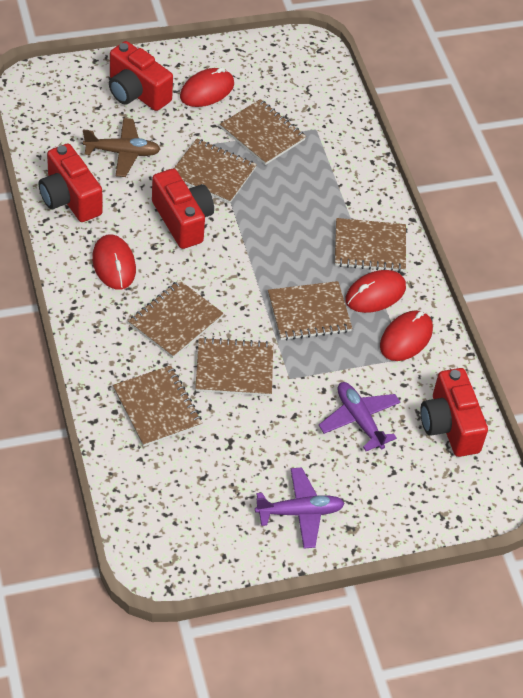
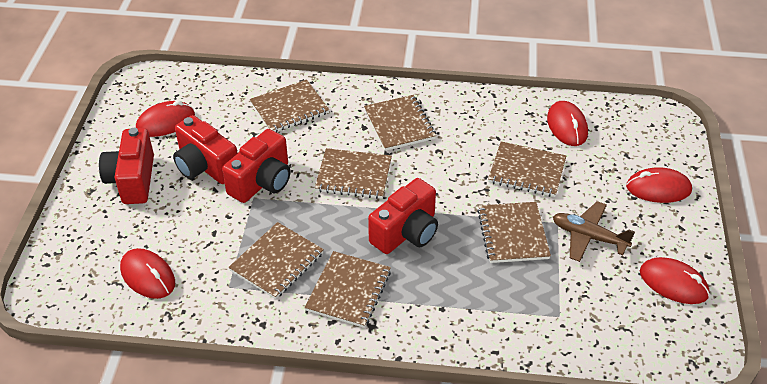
purple plane: [255,467,345,549] [319,382,400,451] = 2 -> none = 0
red mouse: [92,234,136,290] [180,67,234,107] [345,270,406,313] [380,310,433,361] = 4 -> [120,248,175,299] [136,100,195,137] [547,101,588,146] [626,167,692,203] [640,257,710,304] = 5

